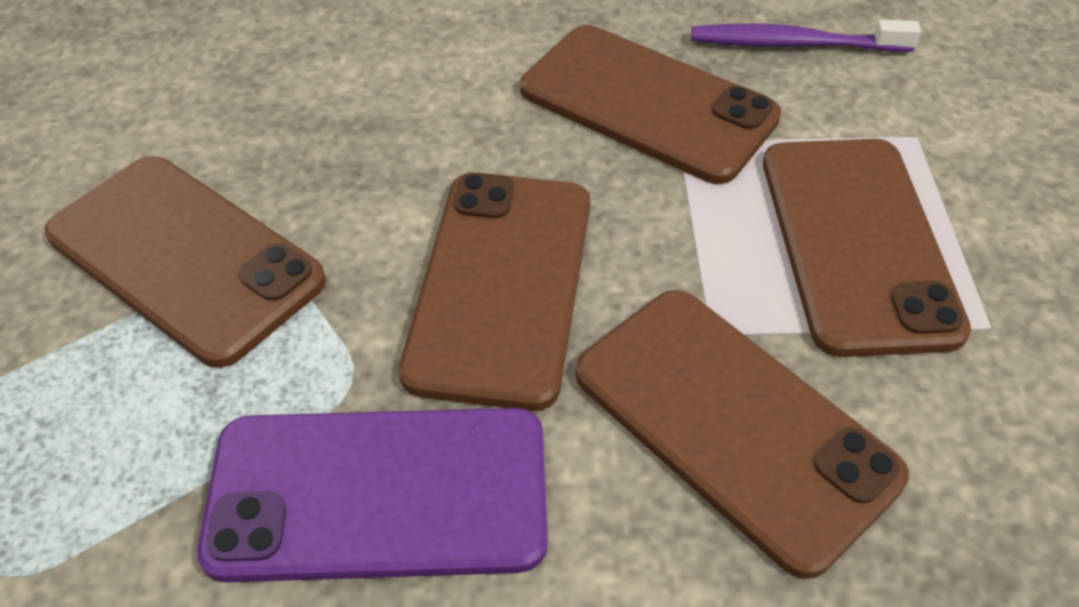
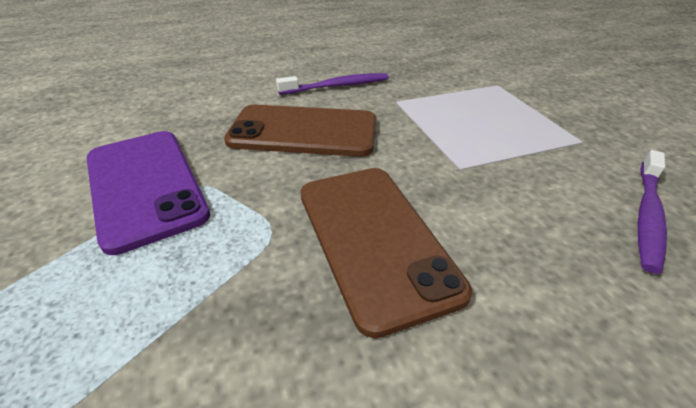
brown phone: [45,156,326,368] [399,172,590,411] [520,25,781,184] [575,290,909,579] [763,139,971,357] = 5 -> [224,105,377,157] [300,168,472,338] = 2
purple toothbrush: [691,20,921,52] = 1 -> [276,73,389,95] [638,150,667,274] = 2

